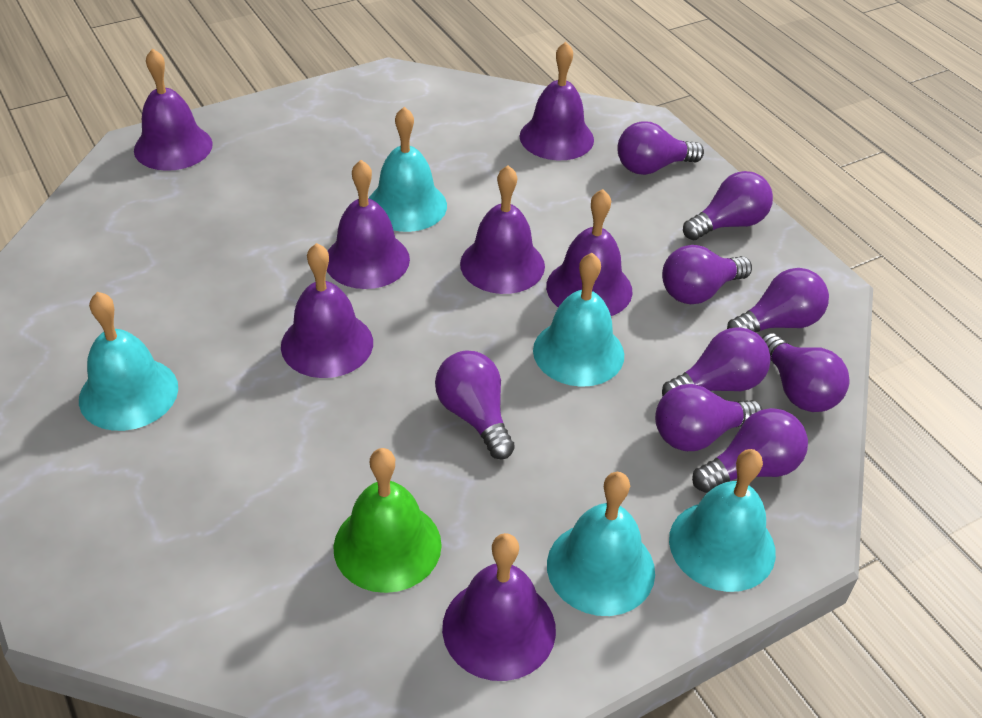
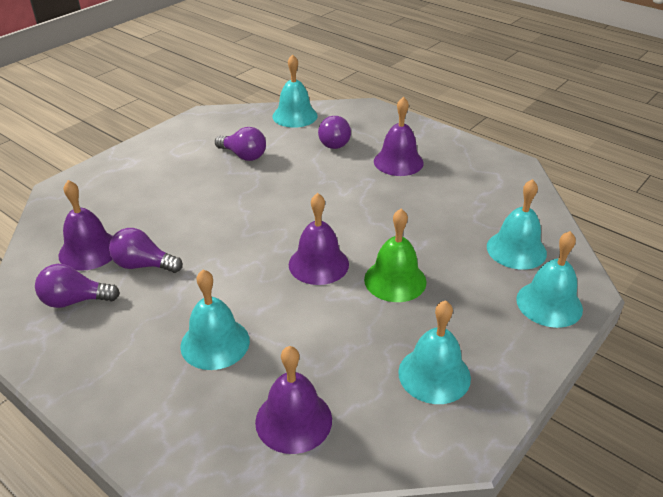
purple bell: [134,48,213,171] [281,243,373,378] [327,160,410,289] [442,533,556,681] [460,165,545,294] [520,42,594,160] [546,189,633,316] = 7 -> [59,180,113,271] [255,346,332,454] [289,193,349,285] [374,97,424,176] = 4
purple light bulb: [435,351,515,459] [617,121,704,175] [655,384,763,451] [662,245,752,304] [662,327,771,396] [683,171,773,240] [692,408,808,493] [727,268,829,333] [762,333,849,412] = 9 -> [35,264,120,308] [109,228,183,273] [215,127,266,161] [318,116,351,149] = 4

